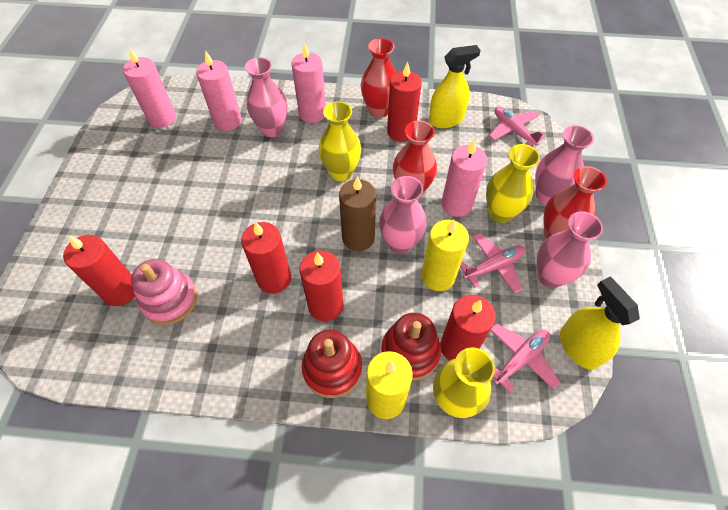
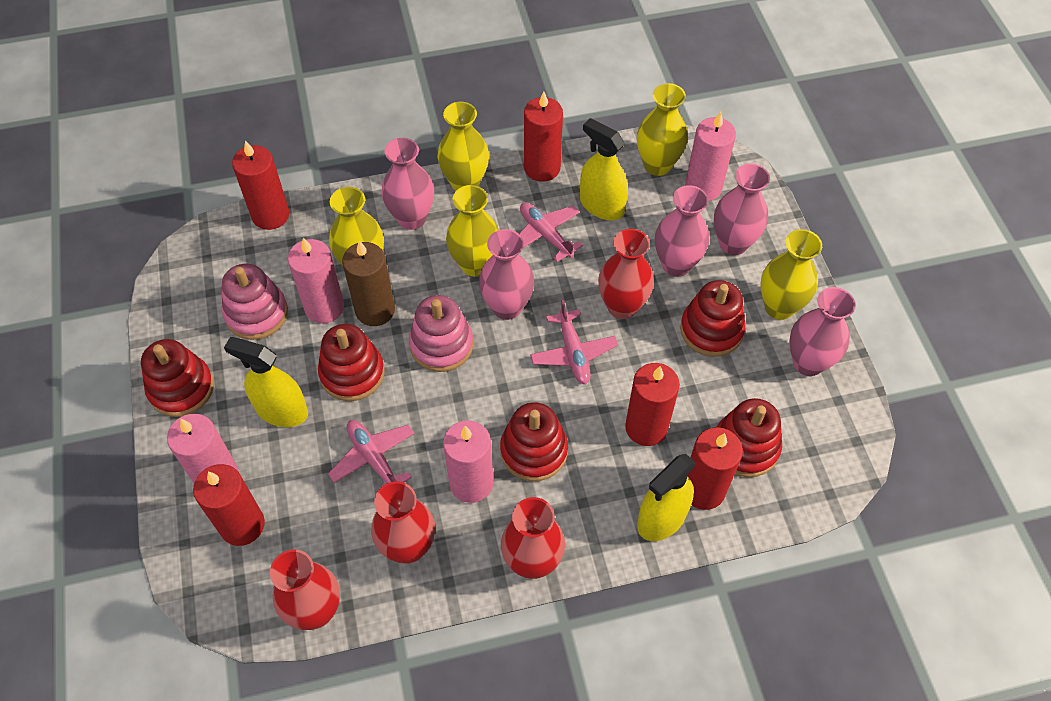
pink stacking toy: [131,259,197,325] = 1 -> [222,264,288,340] [409,295,473,372] = 2
pink vase: [245,57,287,137] [379,176,427,254] [535,125,594,204] [537,211,603,288] = 4 -> [381,138,434,230] [479,229,534,320] [655,185,709,277] [714,163,770,255] [789,287,856,376] = 5
red stacking toy: [302,330,362,398] [381,313,441,381] = 2 -> [141,339,214,417] [318,324,385,401] [500,402,568,481] [680,280,745,357] [717,398,782,477] = 5
red vase: [361,38,396,118] [393,120,437,199] [543,166,607,239] = 3 -> [270,549,340,630] [371,481,435,564] [501,497,565,579] [598,229,654,319] = 4
yellow candle: [366,351,413,419] [421,220,469,291] = 2 -> none = 0
yellow spray bottle: [429,45,481,128] [560,277,640,370] = 2 -> [224,337,308,427] [580,118,628,221] [637,454,696,541] = 3
yellow vase: [318,101,361,181] [433,348,495,418] [486,144,540,223] = 3 -> [329,187,384,266] [438,102,489,191] [446,185,499,276] [637,83,688,176] [761,229,822,320] = 5

